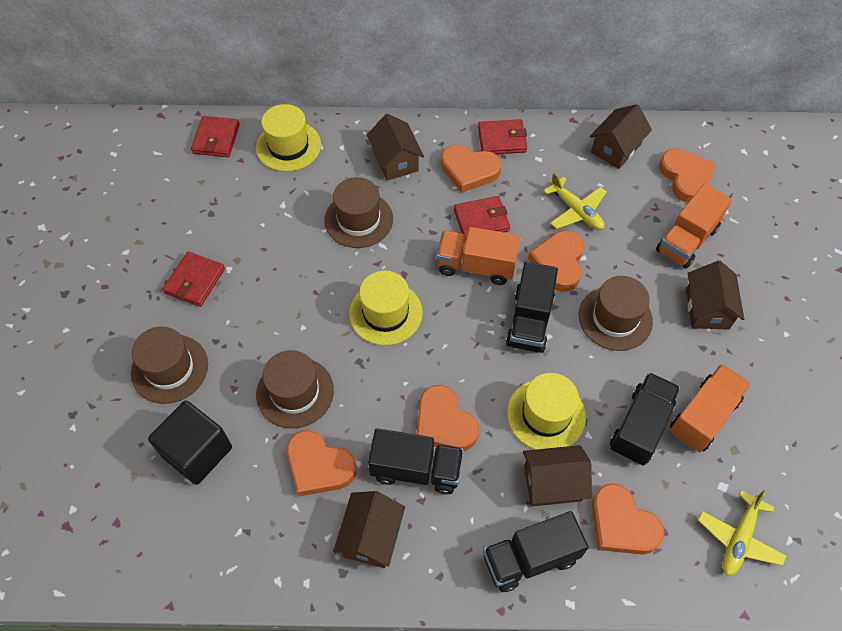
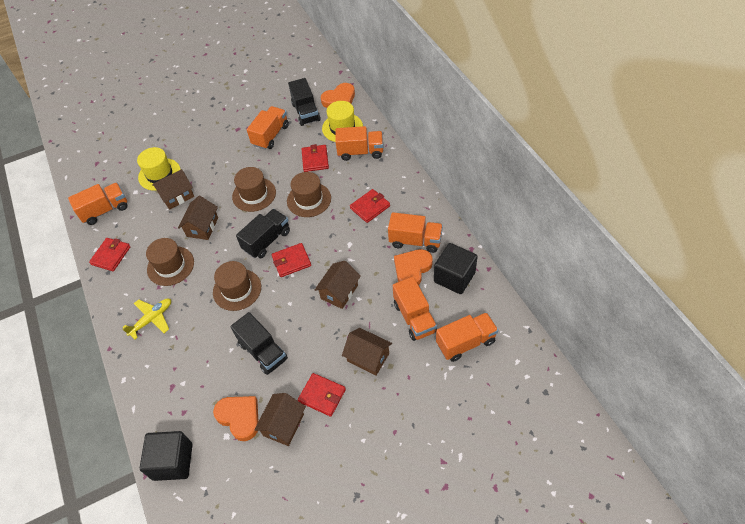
black cube: [148,401,232,485] = 1 -> [140,431,192,481] [434,243,478,294] = 2
black truck: [368,428,464,494] [483,511,589,592] [506,262,558,353] [610,372,680,466] = 4 -> [231,312,288,375] [236,209,290,258] [288,78,321,126] = 3
orange heart: [287,430,356,496] [416,385,479,451] [441,145,502,193] [528,231,584,291] [592,483,664,554] [659,148,715,203] = 6 -> [213,396,259,441] [321,83,355,108] [394,249,433,285] = 3
orange truck: [436,227,521,285] [656,184,732,268] [670,364,751,452] = 3 -> [68,183,128,225] [247,106,289,150] [335,126,383,161] [388,212,443,253] [393,277,437,341] [436,312,498,362] = 6
red wallet: [163,251,225,307] [191,116,240,157] [454,196,510,240] [478,119,527,154] = 4 -> [89,238,130,271] [271,243,311,277] [298,373,346,417] [302,144,329,172] [350,189,390,223] = 5
yellow hat: [256,104,321,172] [349,271,423,346] [507,373,586,450] = 3 -> [137,147,181,191] [322,101,363,142] = 2
yellow plane: [543,172,607,230] [698,490,786,576] = 2 -> [123,298,171,339] = 1

